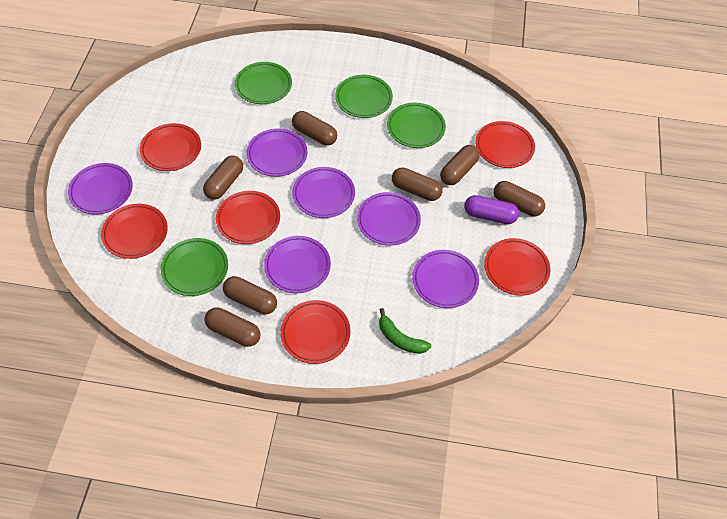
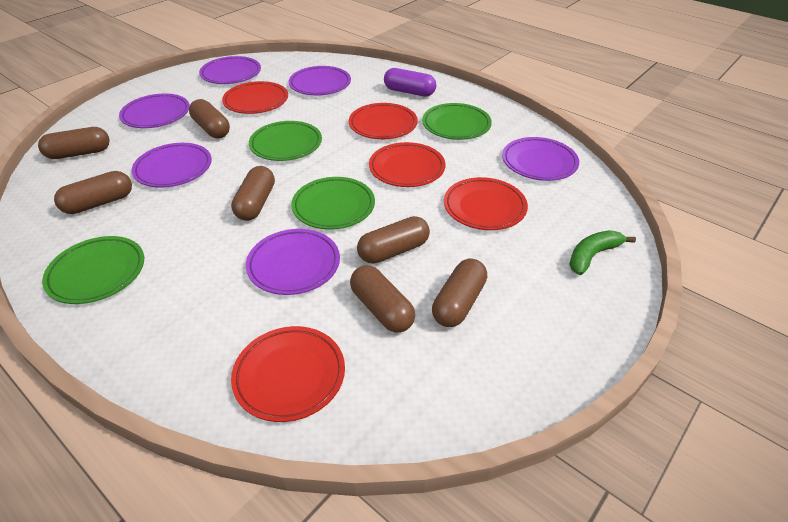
red plate: [101,204,168,259] [140,123,201,171] [216,191,280,244] [280,300,351,364] [475,121,535,168] [484,238,550,296] = 6 -> [222,81,288,114] [231,326,345,422] [349,103,418,139] [369,142,445,187] [444,177,528,230] = 5

